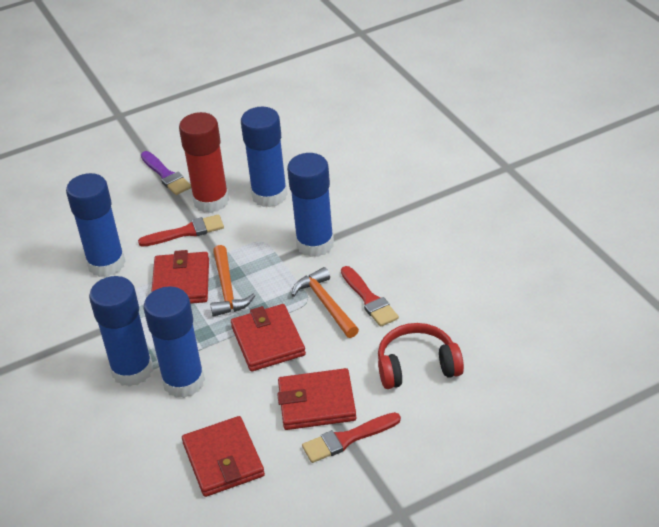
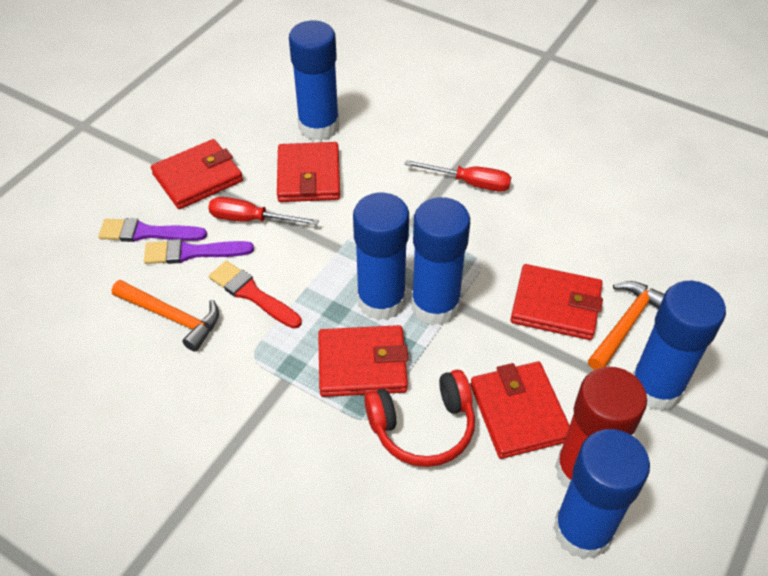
purple brush: [141,151,191,195] = 1 -> [98,218,207,242] [144,239,254,264] = 2
red brush: [138,214,224,247] [302,412,401,463] [341,266,399,327] = 3 -> [209,261,302,329] = 1
red screwdriver: none = 0 -> [208,197,319,225] [404,160,511,192] = 2
red wallet: [151,250,209,304] [182,416,265,497] [231,304,306,372] [277,368,356,430] = 4 -> [151,139,243,209] [277,142,340,202] [318,325,408,397] [470,362,570,459] [510,264,603,340] = 5

